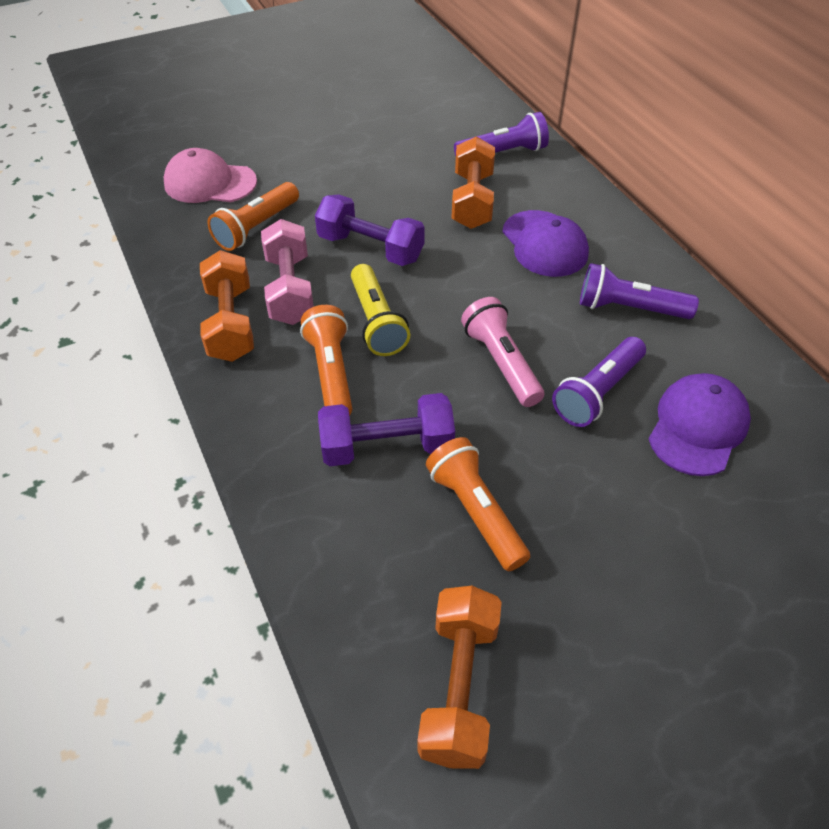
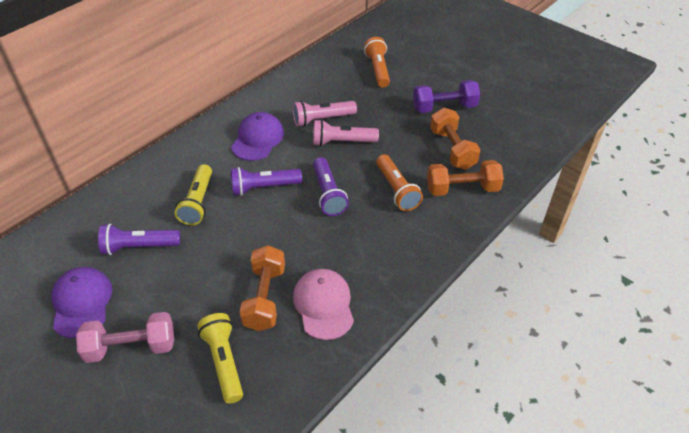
orange flashlight: [207,182,299,251] [300,305,352,416] [426,437,530,571] = 3 -> [364,37,390,88] [376,154,423,211] = 2
pink flashlight: [461,297,544,407] = 1 -> [293,101,357,127] [313,119,379,146] = 2
purple dumbbell: [315,194,425,266] [318,393,455,466] = 2 -> [413,80,480,113] = 1
yellow flashlight: [351,264,410,356] = 1 -> [175,164,212,225] [197,313,243,404] = 2

